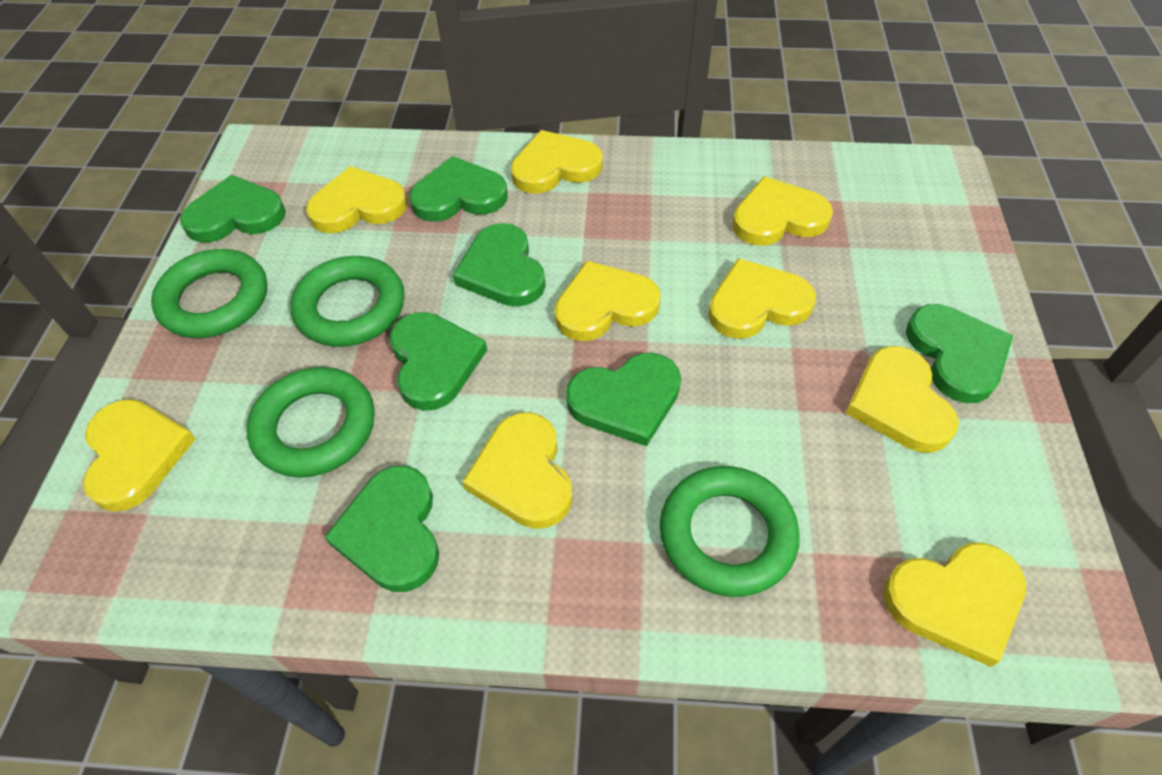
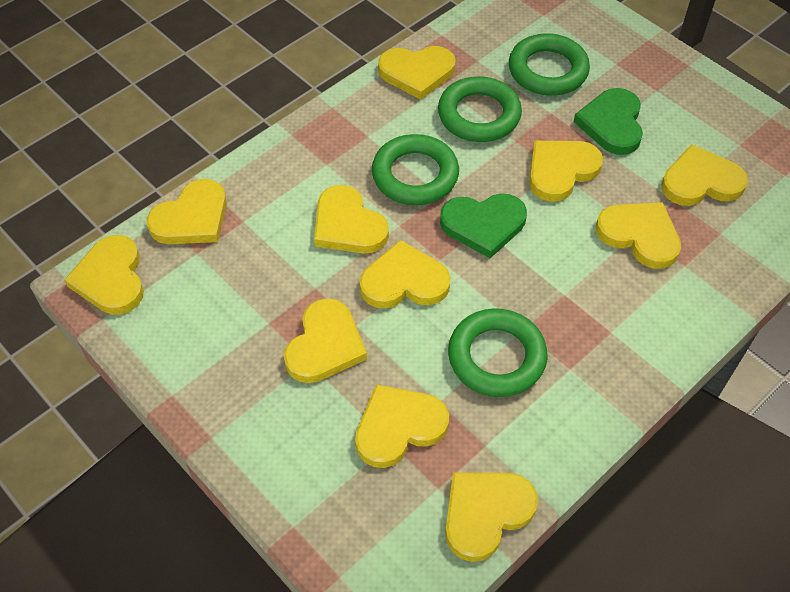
green heart: [180,175,286,242] [325,466,439,592] [389,312,487,411] [409,156,508,222] [453,223,545,307] [566,352,681,446] [906,304,1013,403] = 7 -> [440,193,527,258] [574,88,643,155] = 2
yellow heart: [83,399,195,512] [306,166,407,233] [462,412,572,529] [511,130,603,194] [554,261,661,341] [708,258,816,339] [732,176,833,246] [845,346,959,452] [883,543,1026,667] = 9 -> [65,235,144,315] [147,179,227,244] [284,298,367,383] [314,185,389,254] [355,385,449,468] [360,240,451,309] [378,46,456,100] [445,473,538,562] [529,141,603,202] [596,202,681,269] [661,144,748,206] = 11

